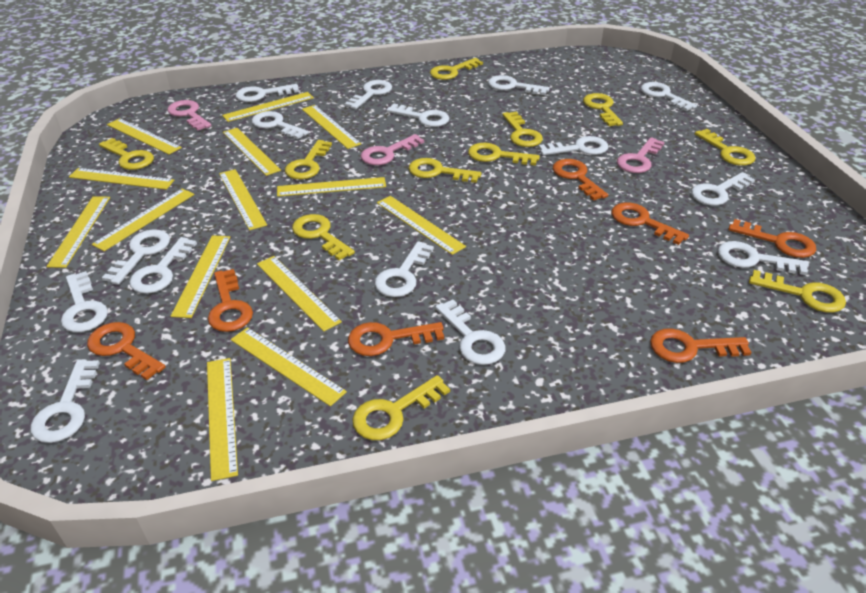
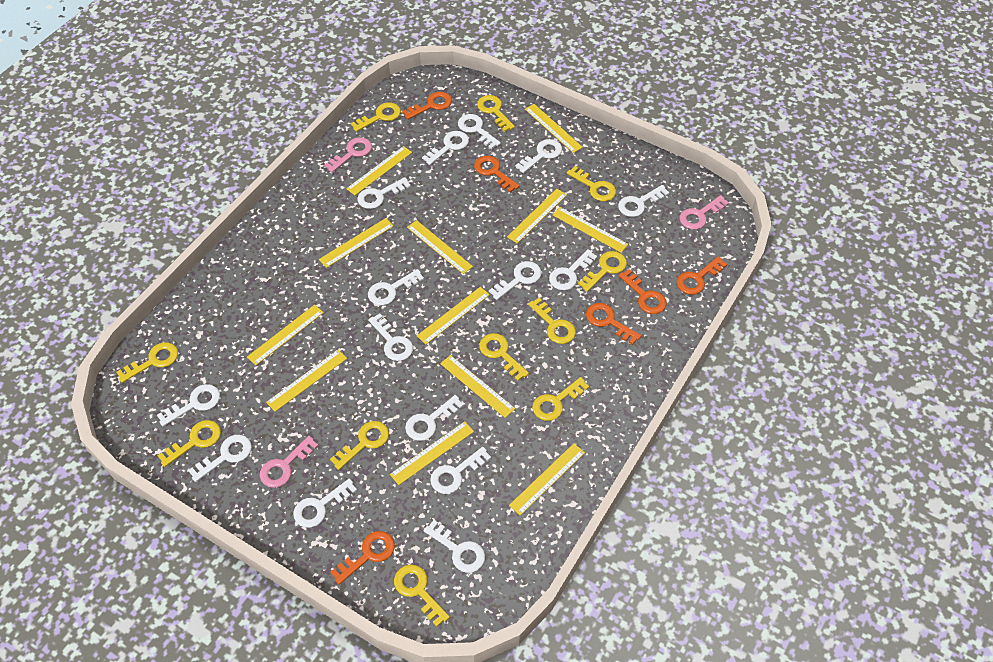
orange key: [87,322,166,380] [208,269,253,332] [348,322,444,356] [553,159,608,201] [612,202,689,245] [650,328,752,363] [728,219,816,258] = 7 -> [330,531,395,585] [402,92,452,120] [474,156,520,193] [586,303,641,345] [618,269,667,314] [677,256,727,295] = 6
yellow ruler: [46,196,110,268] [69,168,175,190] [92,189,195,251] [107,118,182,154] [171,235,230,318] [207,358,238,481] [219,169,267,230] [222,92,314,122] [223,128,281,176] [231,327,347,406] [257,256,342,332] [277,177,386,197] [302,105,361,149] [377,196,466,255] = 14 -> [247,305,324,365] [266,350,347,411] [319,218,394,268] [346,146,412,195] [390,421,474,485] [407,220,473,274] [417,287,490,344] [440,355,515,418] [507,189,567,243] [509,443,585,515] [525,104,583,153] [553,207,628,253] = 12

